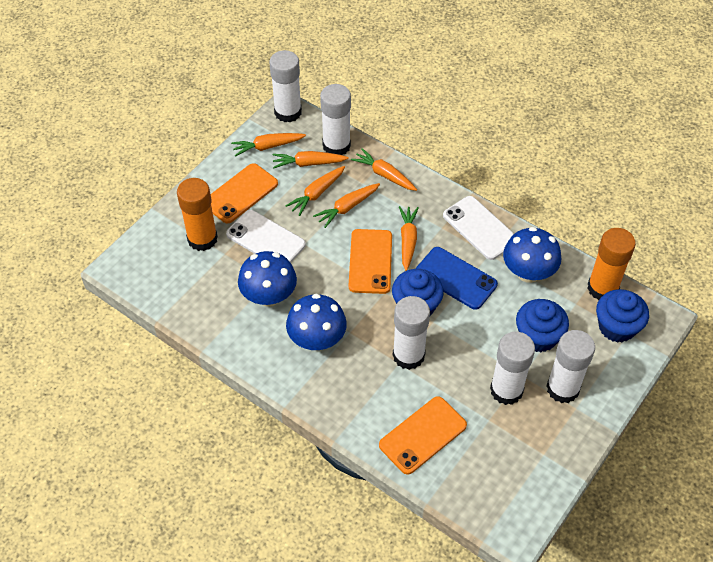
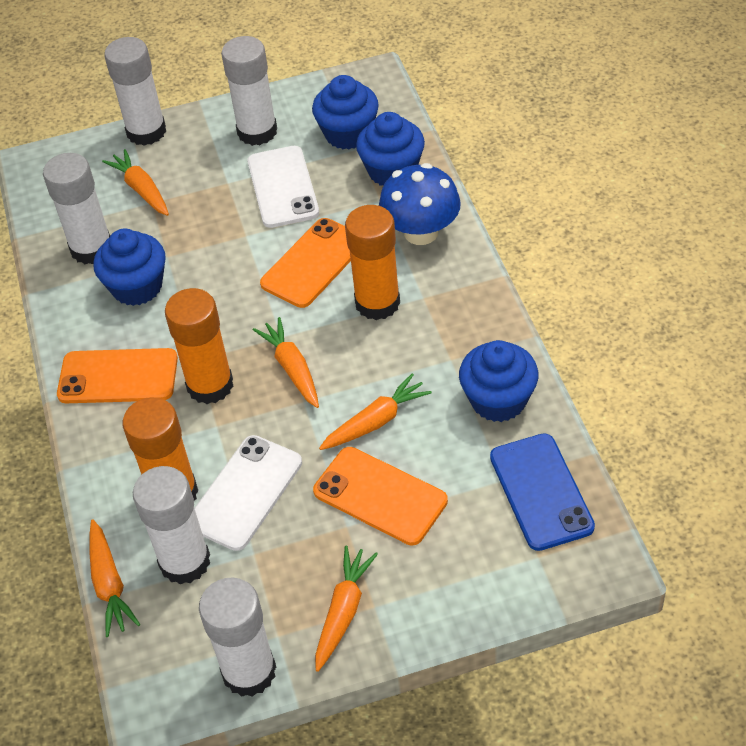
blue cupcake: [392,269,444,316] [516,299,569,352] [596,289,649,343] = 3 -> [93,229,166,306] [312,75,379,150] [356,112,425,186] [459,340,538,422] = 4
blue mushroom: [238,251,297,307] [286,294,347,351] [503,227,561,283] = 3 -> [379,163,461,245] = 1
orange carrot: [231,133,306,157] [273,151,348,168] [286,166,345,216] [313,183,380,228] [351,148,417,191] [399,206,419,271] = 6 -> [89,519,140,637] [102,149,169,216] [253,317,319,408] [315,546,378,672] [319,373,432,450] = 5
orange glue stick: [177,178,218,251] [587,228,636,300] = 2 -> [122,397,198,501] [165,288,233,404] [345,205,400,320] = 3

